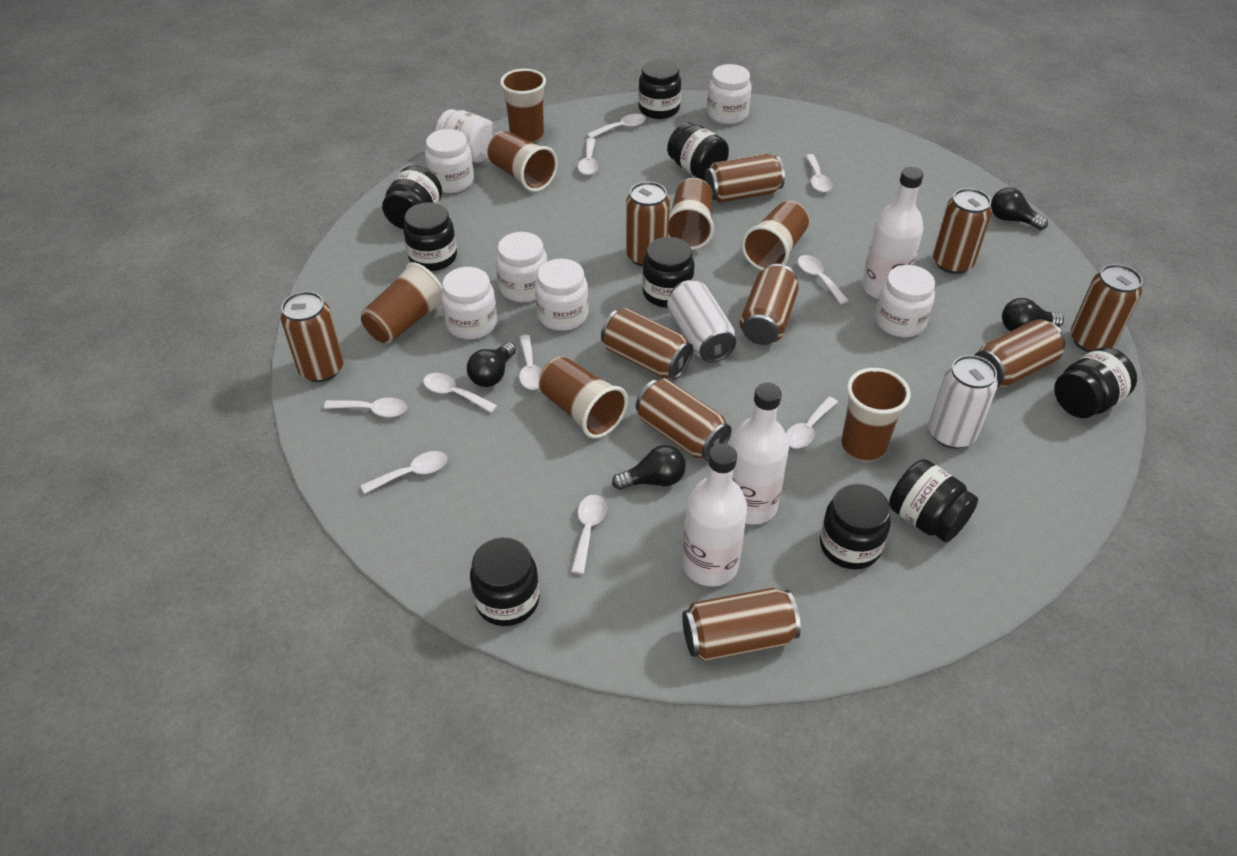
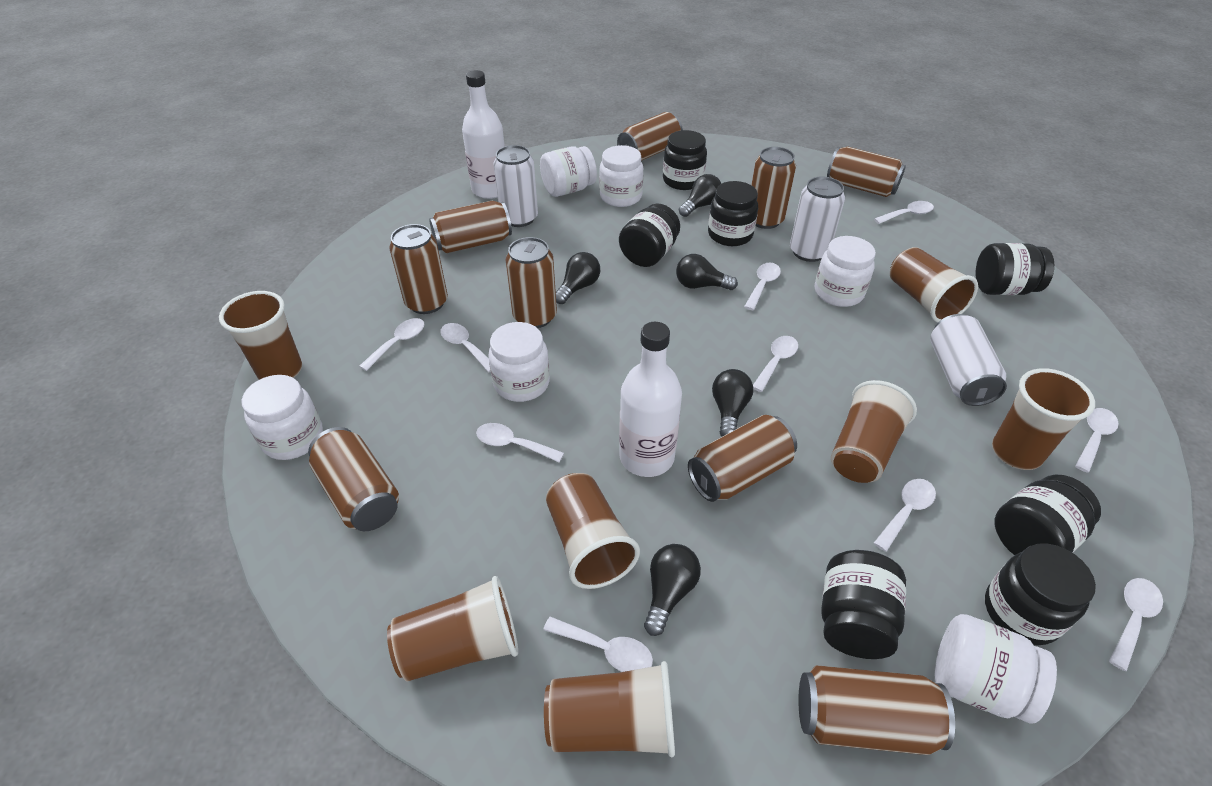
black jar: [382,165,442,229] [403,202,457,271] [470,537,539,626] [638,59,681,119] [642,237,695,308] [667,122,729,180] [820,484,891,570] [889,459,978,542] [1054,347,1137,418] = 9 -> [619,204,680,267] [663,130,707,190] [708,181,758,246] [821,550,906,659] [976,243,1054,295] [985,543,1096,645] [994,475,1101,555] = 7
black light bulb: [467,342,516,387] [612,445,686,490] [991,188,1048,230] [1002,298,1064,332] = 4 -> [556,252,600,304] [644,544,701,636] [676,254,738,290] [679,174,721,217] [712,369,753,437] = 5
brown can: [280,291,344,382] [601,308,693,379] [626,182,670,267] [636,379,732,461] [682,588,801,661] [704,154,785,203] [740,264,799,345] [933,188,992,274] [975,319,1065,387] [1070,264,1142,352] = 10 -> [308,427,399,531] [389,224,448,314] [429,200,512,253] [506,237,557,328] [617,112,683,161] [688,415,797,502] [752,147,796,229] [798,665,955,755] [827,146,906,197] = 9
white bottle: [682,444,747,587] [731,383,789,524] [862,167,923,299] = 3 -> [462,70,505,199] [619,322,682,477] = 2
white can: [667,280,736,363] [929,355,998,449] = 2 -> [494,145,538,227] [790,177,845,262] [930,314,1007,406] = 3
white jar: [425,129,474,193] [435,109,496,163] [441,267,497,339] [496,232,547,302] [535,259,589,331] [707,64,752,124] [875,265,935,337] = 7 -> [242,375,323,460] [488,322,550,402] [540,146,597,197] [599,145,643,207] [815,236,876,307] [935,614,1057,724] = 6

